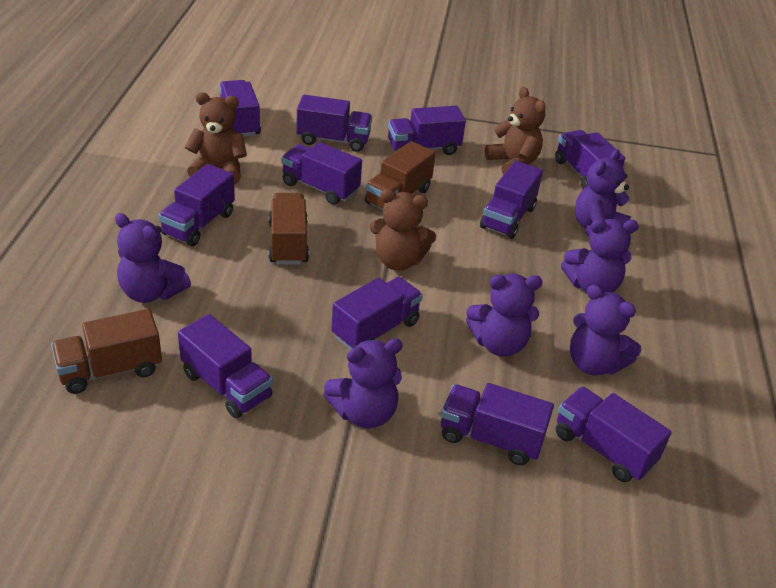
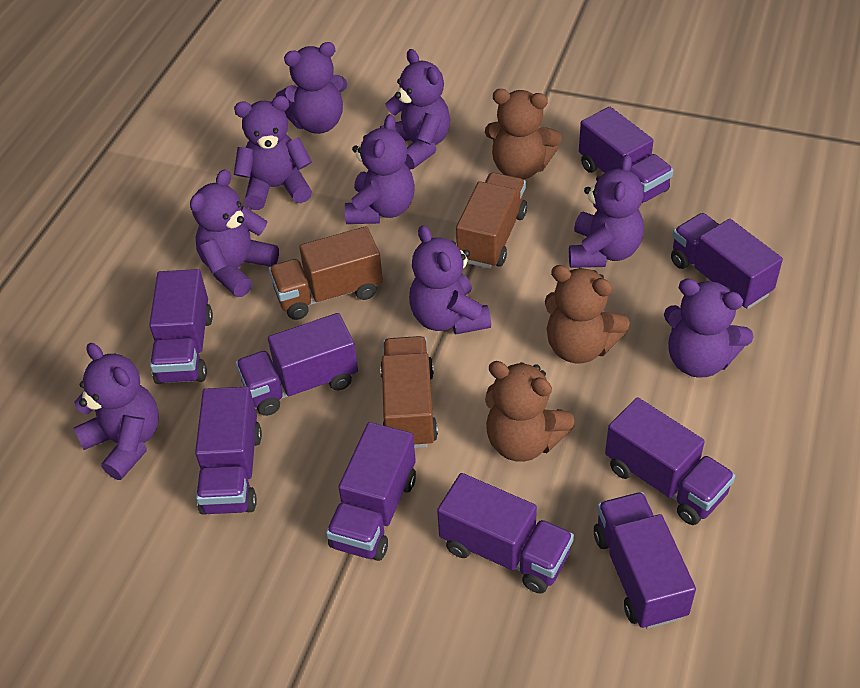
purple teddy bear: [115,213,191,303] [323,339,403,429] [466,274,542,357] [561,219,639,293] [570,284,641,375] [575,149,631,236] = 6 -> [74,343,159,480] [190,170,279,297] [234,96,312,210] [275,42,347,134] [345,114,415,224] [380,49,450,170] [409,225,491,335] [569,155,644,268] [664,278,754,377] = 9
purple truck: [158,164,235,246] [178,314,273,418] [219,80,261,137] [281,142,362,205] [296,95,372,152] [332,277,423,350] [388,106,466,155] [441,383,554,465] [480,161,543,239] [555,130,625,189] [556,386,671,482] = 11 -> [149,269,213,384] [195,387,262,515] [236,313,358,416] [326,422,416,561] [437,473,574,594] [579,107,674,203] [594,492,696,629] [605,397,735,525] [671,213,783,309] = 9

